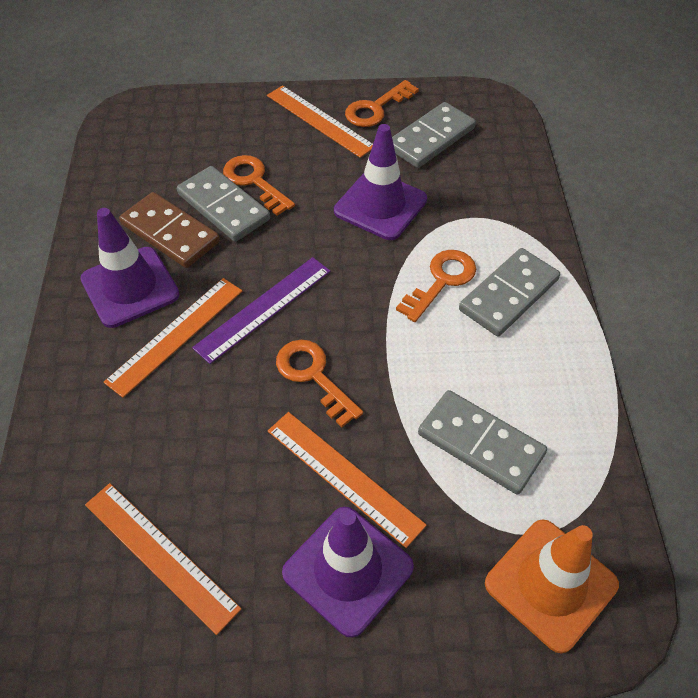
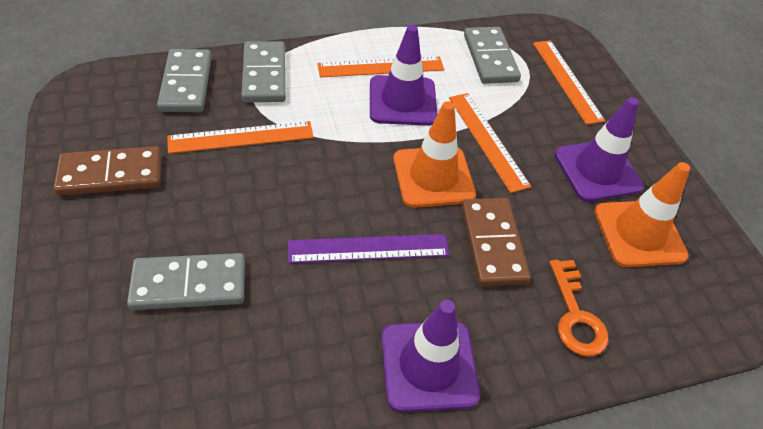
brown domino: [119,192,220,268] = 1 -> [54,146,162,196] [461,198,531,287] = 2
orange key: [223,155,295,216] [276,340,363,428] [345,80,419,127] [396,250,476,322] = 4 -> [549,260,609,356] = 1
orange traffic cone: [485,519,619,653] = 1 -> [393,101,476,208] [594,162,690,267] = 2

